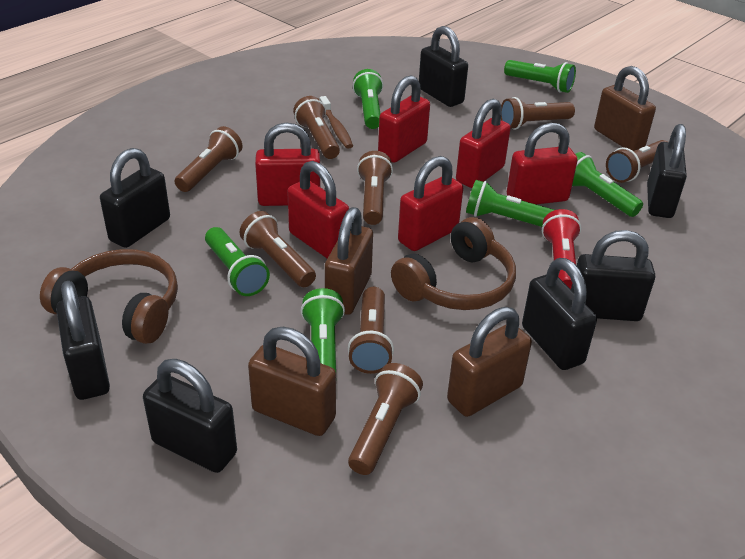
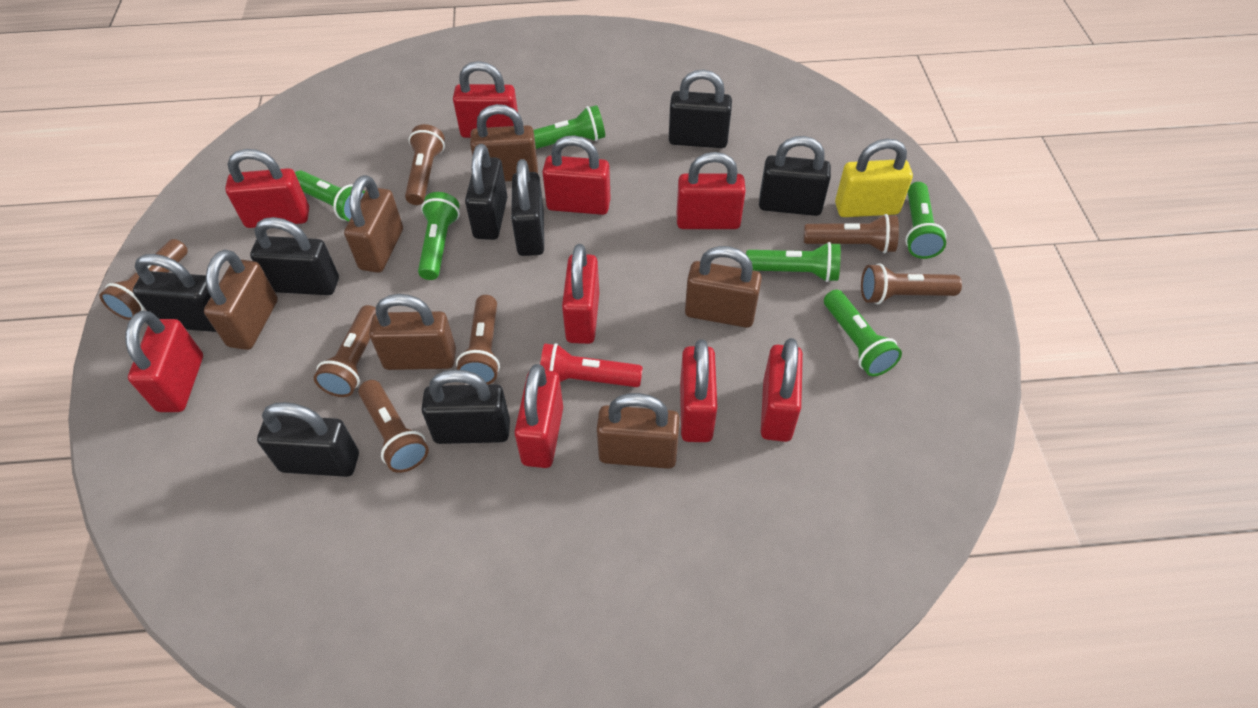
black padlock: [56,281,110,400] [100,148,170,248] [143,359,237,473] [419,26,468,107] [522,258,597,370] [571,230,655,321] [647,124,687,218] = 7 -> [133,254,216,332] [250,217,339,295] [257,402,359,477] [421,369,510,444] [465,144,508,240] [511,159,544,256] [669,70,732,148] [759,136,831,216] = 8
brown flashlight: [175,126,242,192] [239,211,316,287] [293,96,340,159] [348,287,394,374] [348,363,423,475] [357,151,393,225] [501,97,575,130] [606,140,667,183] = 8 -> [99,239,188,320] [314,305,376,397] [358,380,429,473] [405,124,445,205] [456,295,500,384] [804,214,899,253] [861,263,962,304] = 7
brown headphones: [40,249,178,344] [391,217,516,310] = 2 -> none = 0
brown padlock: [248,327,336,436] [325,207,373,315] [447,307,532,417] [594,66,656,151] = 4 -> [204,250,278,350] [344,175,403,273] [369,294,456,370] [470,104,538,181] [597,393,680,469] [685,246,762,328] = 6
brown toothbrush: [320,96,353,149] = 1 -> none = 0
red padlock: [255,122,320,206] [287,161,349,258] [378,75,430,163] [398,156,463,251] [456,98,511,188] [507,123,578,204] = 6 -> [126,311,203,412] [225,149,309,228] [453,61,518,138] [514,364,563,468] [542,135,611,215] [562,244,599,344] [677,152,746,229] [680,339,718,442] [761,338,803,442] = 9
yellow padlock: none = 0 -> [835,139,913,217] = 1

